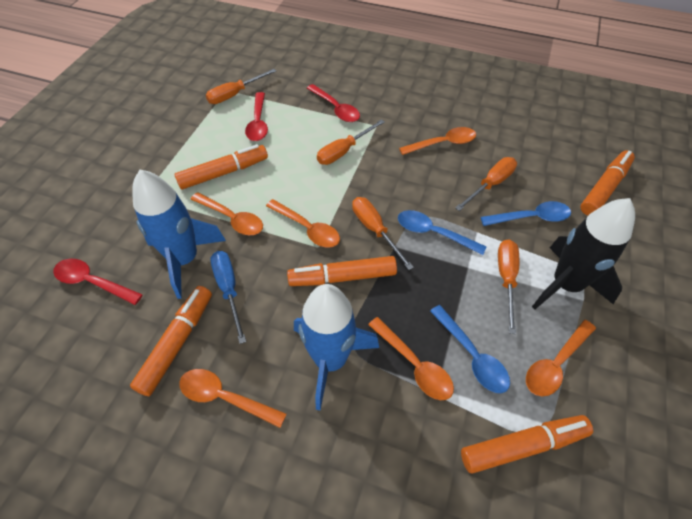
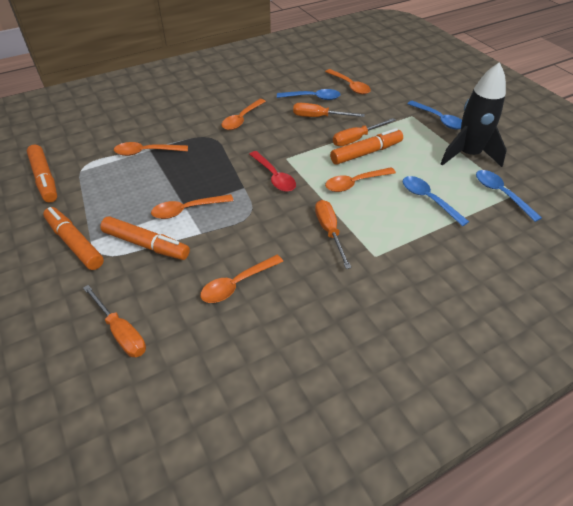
blue rocket: [132,170,226,299] [294,284,379,410] = 2 -> none = 0
blue screwdriver: [210,251,246,344] = 1 -> none = 0
blue spoon: [398,210,487,255] [430,305,510,393] [481,201,571,226] = 3 -> [277,89,341,100] [403,176,469,226] [407,101,462,129] [476,170,542,222] = 4
orange marker: [130,286,212,396] [174,144,268,190] [287,256,397,286] [461,415,593,473] [580,150,635,215] = 5 -> [27,145,57,203] [43,207,104,270] [100,216,190,260] [330,128,403,165] = 4
orange screwdriver: [206,69,276,104] [317,119,385,165] [352,197,414,270] [455,157,517,211] [498,239,519,334] = 5 -> [83,285,146,357] [293,103,365,117] [315,200,351,269] [333,118,396,146] = 4
red spoon: [53,259,143,305] [245,92,268,141] [307,84,360,122] = 3 -> [249,151,296,192] = 1

